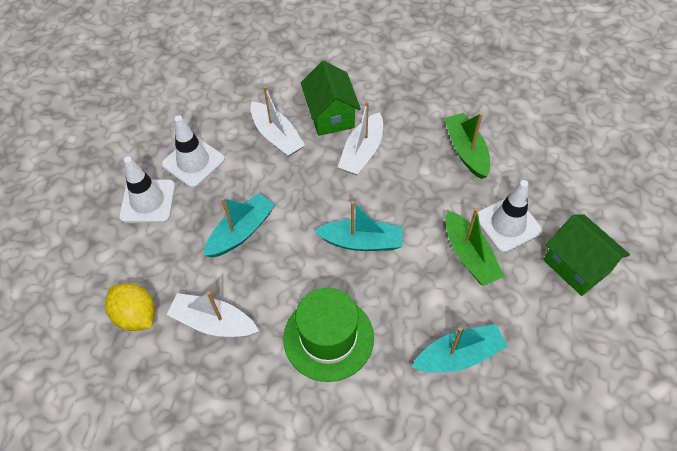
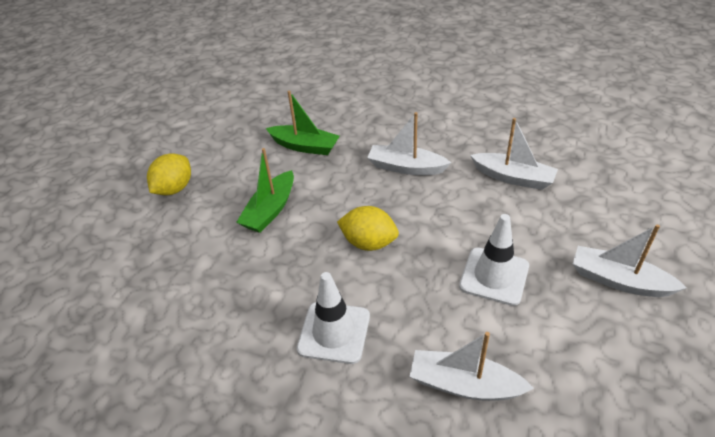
green hat: [283,288,374,382] = 1 -> none = 0
green house: [301,61,361,136] [543,214,630,296] = 2 -> none = 0
turquoise boat: [204,193,276,257] [314,201,403,251] [412,324,508,372] = 3 -> none = 0
white boat: [166,291,259,337] [251,86,305,157] [338,101,383,175] = 3 -> [367,112,451,175] [409,332,534,401] [470,118,558,190] [573,224,687,297] = 4
white traffic cone: [119,156,175,223] [162,115,225,188] [477,180,543,253] = 3 -> [297,272,370,364] [459,214,529,306] = 2
yellow lemon: [105,283,155,331] = 1 -> [147,153,191,195] [337,206,399,251] = 2

